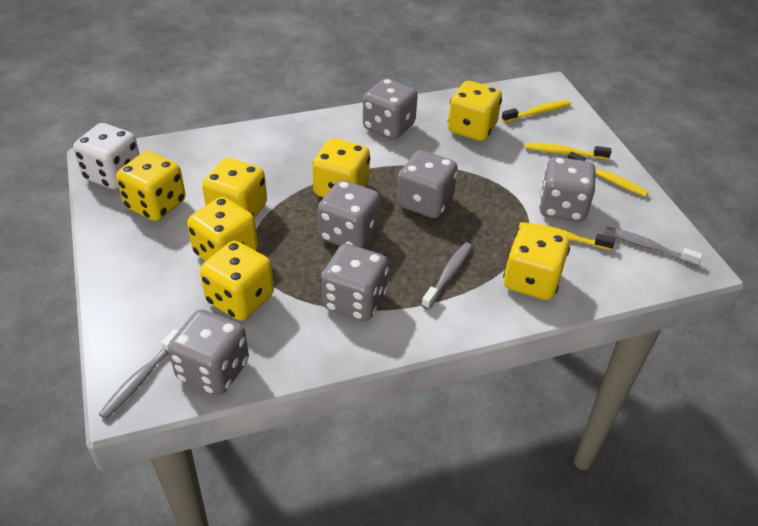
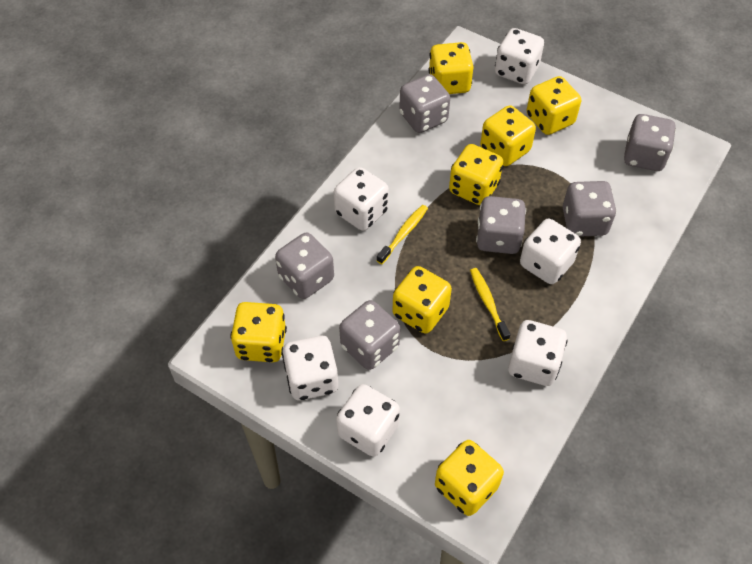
grey toothbrush: [99,329,178,419] [421,242,472,309] [605,227,703,266] = 3 -> none = 0
white dice: [73,123,140,189] = 1 -> [282,336,338,400] [334,167,389,231] [336,384,400,457] [495,28,544,84] [508,320,568,386] [520,219,581,284] = 6
yellow toothbrush: [502,100,571,123] [519,222,615,250] [525,143,611,160] [568,151,649,197] = 4 -> [376,205,428,264] [470,268,510,341] = 2

